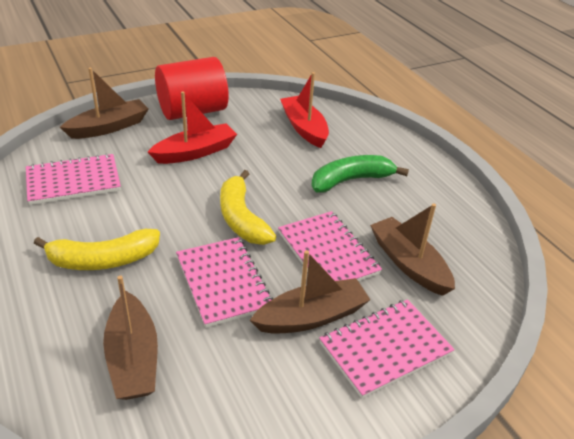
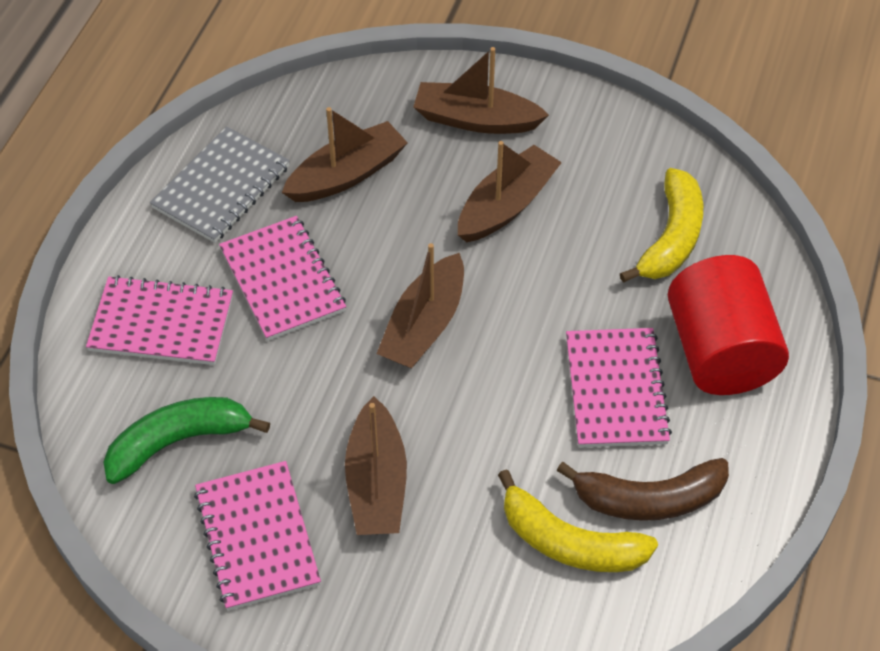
brown banana: none = 0 -> [557,458,729,521] = 1
brown boat: [60,68,148,139] [103,276,158,400] [250,250,371,334] [370,203,455,296] = 4 -> [282,107,408,202] [345,396,407,535] [377,243,464,369] [413,47,549,134] [458,141,562,242] = 5
grey notebook: none = 0 -> [150,126,290,243] = 1
red boat: [148,91,237,164] [280,72,329,148] = 2 -> none = 0

